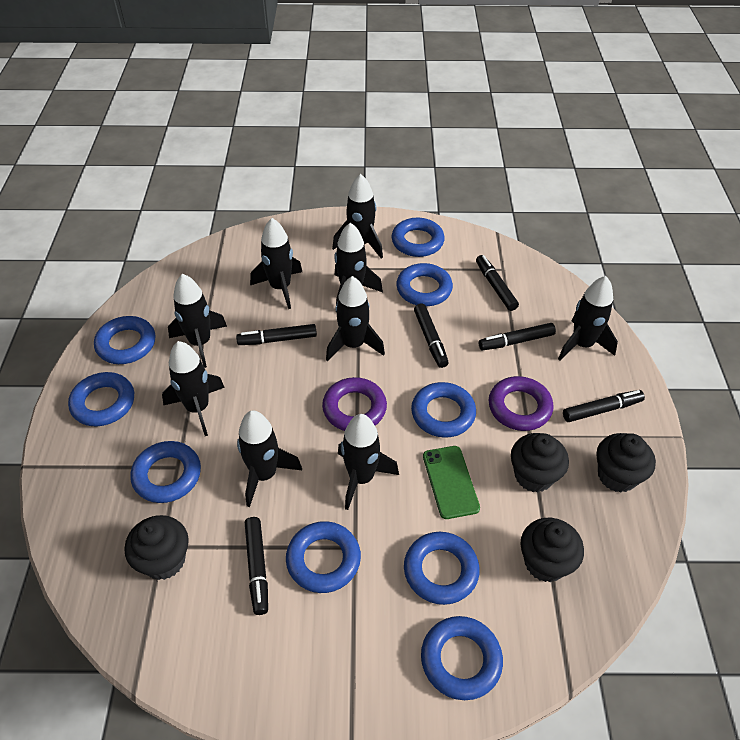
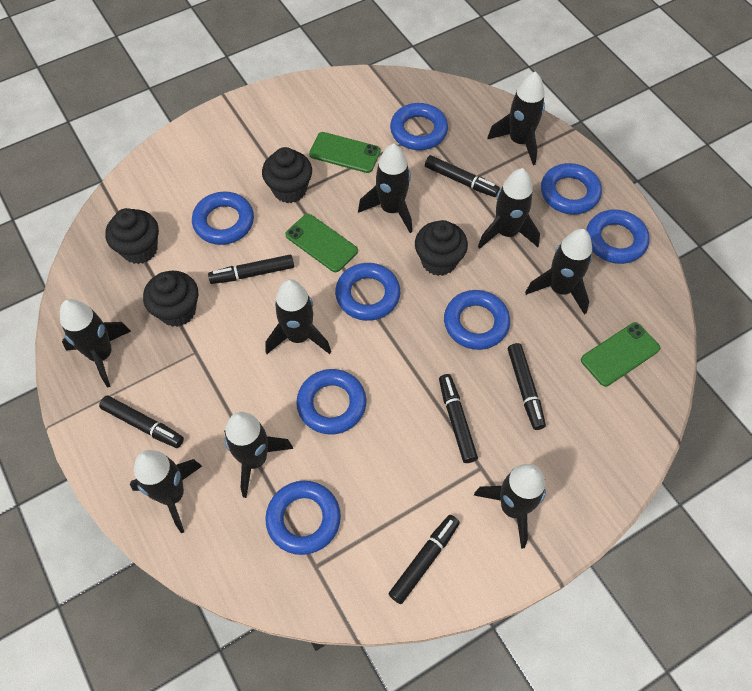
blue ring: [68,372,134,426] [94,316,155,364] [130,441,201,503] [286,521,361,593] [392,218,445,257] [396,263,453,306] [404,532,480,605] [411,382,476,438] [421,616,503,700] = 9 -> [192,192,254,245] [265,481,341,555] [296,369,367,435] [335,263,400,321] [390,103,448,150] [444,290,510,350] [541,163,602,215] [586,209,649,264] = 8
green phone: [423,446,480,519] = 1 -> [285,214,358,272] [309,132,381,173] [581,322,660,386] = 3
purple ring: [322,377,387,431] [489,376,553,431] = 2 -> none = 0

